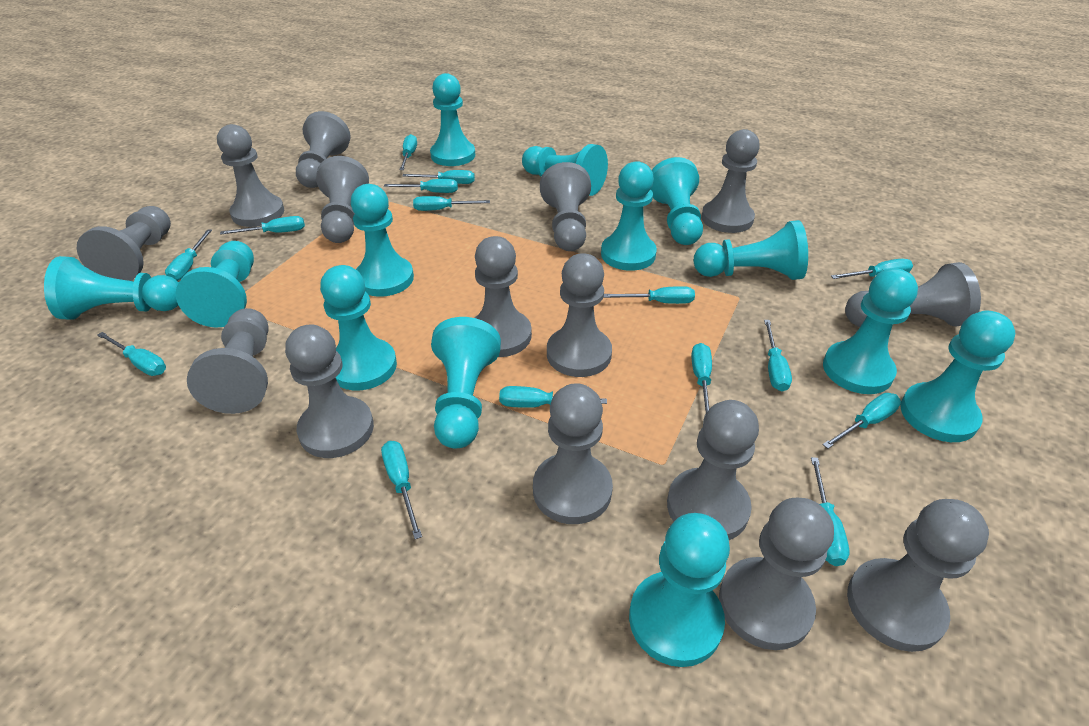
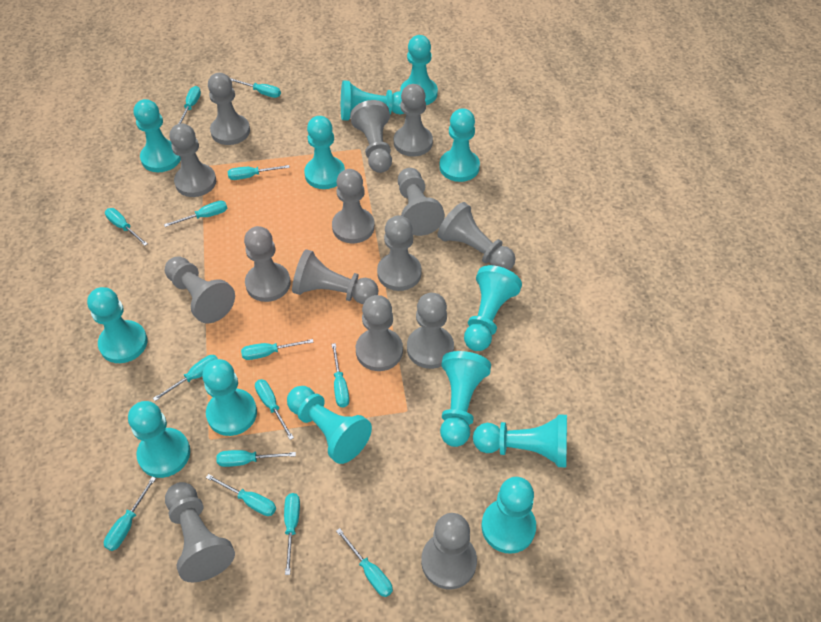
turquoise screwdriver: [97,332,166,376] [165,229,212,281] [220,216,305,235] [381,441,422,539] [384,179,458,193] [399,134,417,170] [403,170,475,184] [413,196,490,211] [499,386,607,408] [604,286,695,304] [691,343,712,415] [764,320,792,392] [811,457,849,566] [822,393,901,449] [831,259,913,279] = 15 -> [104,476,156,551] [105,208,148,246] [153,355,218,401] [164,201,227,227] [178,86,201,124] [206,474,276,516] [216,450,296,467] [228,165,290,180] [230,78,281,98] [241,339,314,360] [255,379,294,440] [284,493,300,575] [332,343,349,407] [336,528,393,597] = 14

